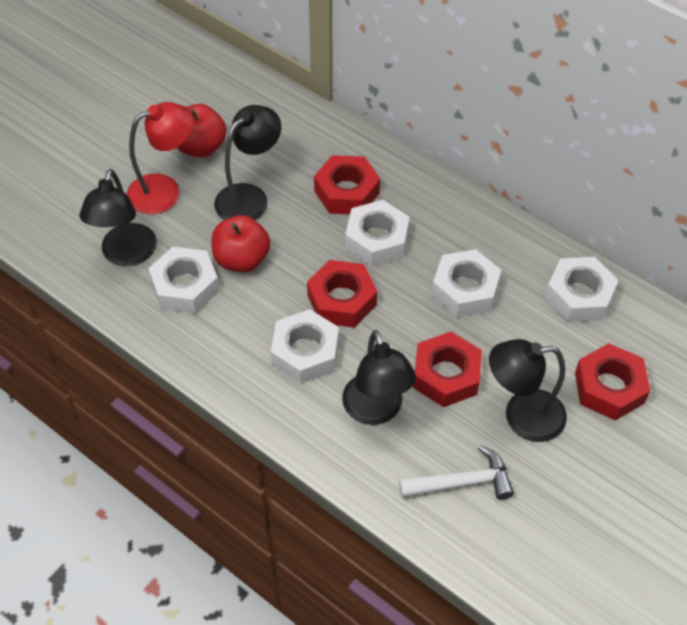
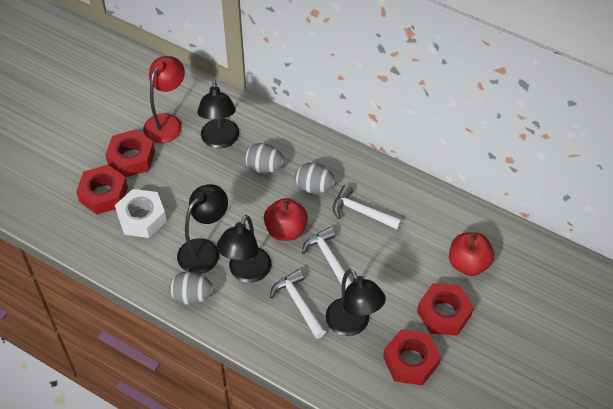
grey egg: none = 0 -> [169,272,213,305] [244,143,284,174] [295,163,335,194] = 3
white hammer: [399,445,514,500] = 1 -> [270,269,326,339] [302,227,353,290] [333,185,402,230] = 3
white nut: [148,247,220,314] [271,309,339,384] [345,200,410,267] [432,249,501,317] [545,257,619,322] = 5 -> [115,189,167,238] = 1

